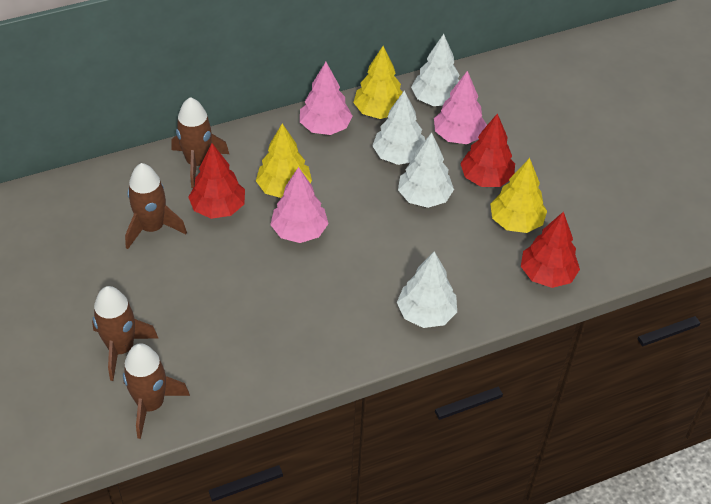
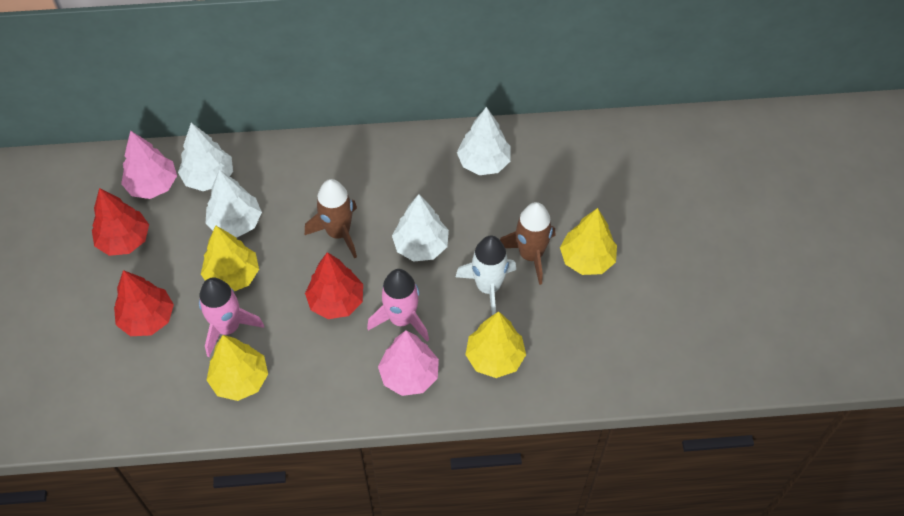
brown rocket: [92,286,158,381] [123,343,190,439] [125,163,187,249] [171,97,229,188] = 4 -> [305,179,357,258] [500,202,555,285] = 2
pink rocket: none = 0 -> [199,277,264,357] [367,269,429,342] = 2
pink tree: [270,167,329,243] [300,62,352,135] [434,71,487,144] = 3 -> [121,131,177,199] [378,330,439,396] = 2
white rocket: none = 0 -> [456,236,516,315] = 1
yellow tree: [256,123,312,198] [353,46,403,119] [490,158,547,233] = 3 -> [201,226,259,291] [207,335,268,401] [465,312,526,378] [560,208,617,275] = 4

